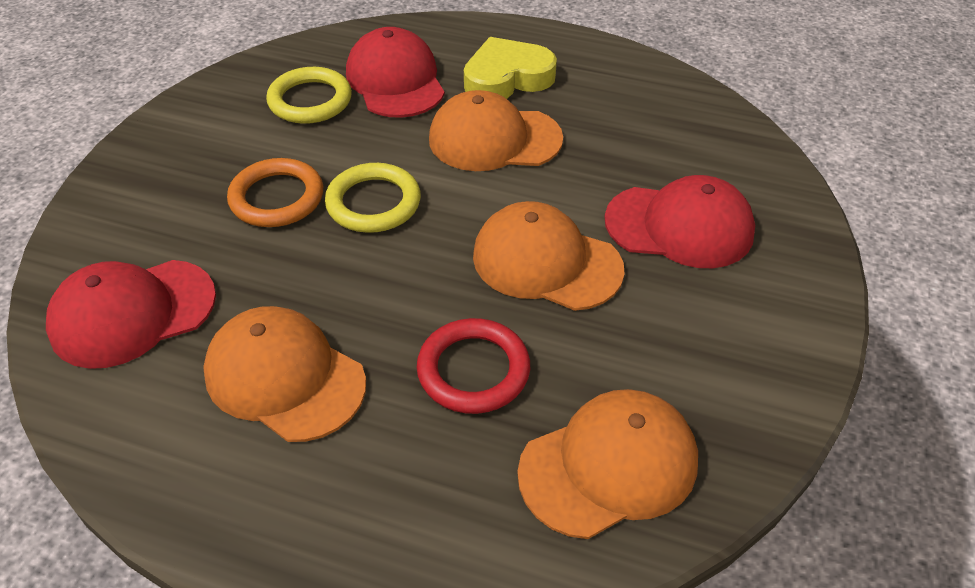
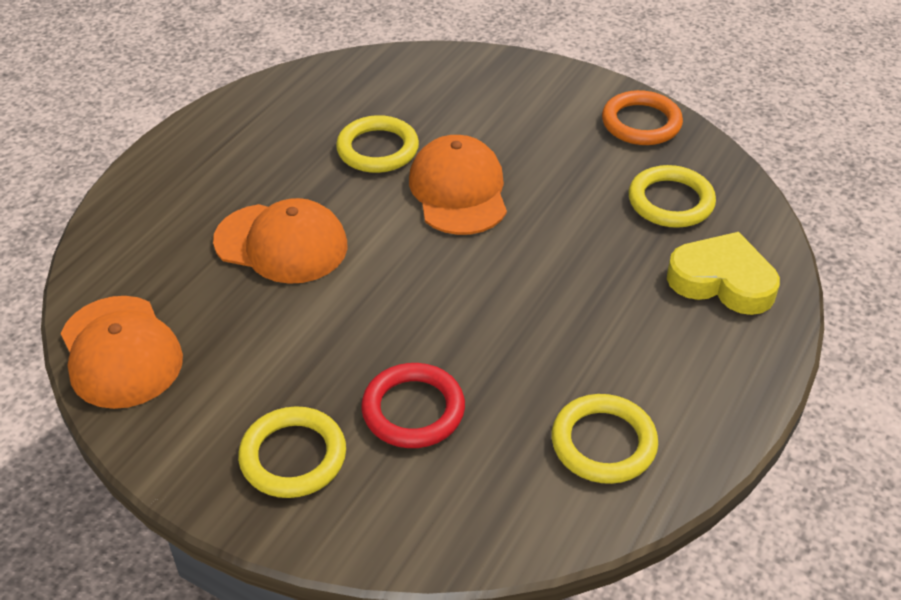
orange cap: [203,306,366,442] [429,90,563,171] [473,201,625,311] [517,389,698,539] = 4 -> [60,296,183,409] [213,198,347,284] [409,135,507,235] = 3
red cap: [46,260,216,369] [346,27,445,118] [605,175,755,268] = 3 -> none = 0
yellow ring: [266,67,352,124] [325,163,421,233] = 2 -> [238,406,346,498] [336,115,419,173] [552,394,658,484] [629,165,716,228] = 4

